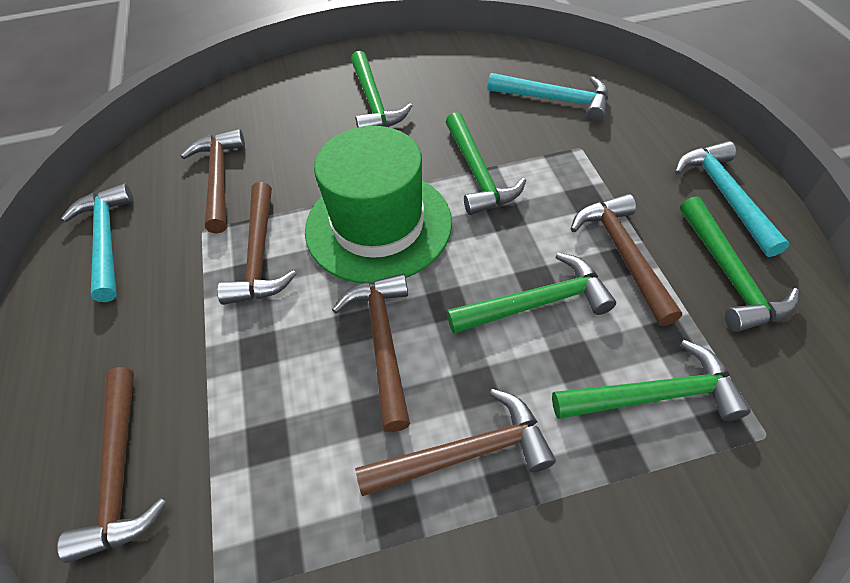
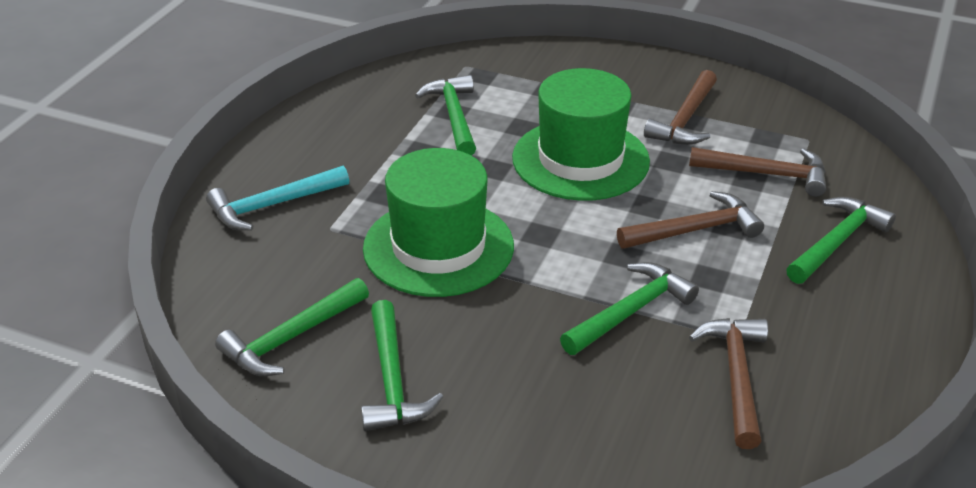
brown hammer: [57,367,166,563] [181,129,245,234] [217,182,296,305] [332,274,410,432] [355,389,556,496] [571,194,682,326] = 6 -> [617,191,764,249] [644,70,717,145] [689,147,826,197] [689,318,768,449] = 4
green hat: [305,126,452,284] = 1 -> [363,148,514,297] [512,68,650,201] = 2
turquoise hammer: [61,184,133,302] [487,73,609,122] [675,141,789,257] = 3 -> [206,166,349,231] = 1

